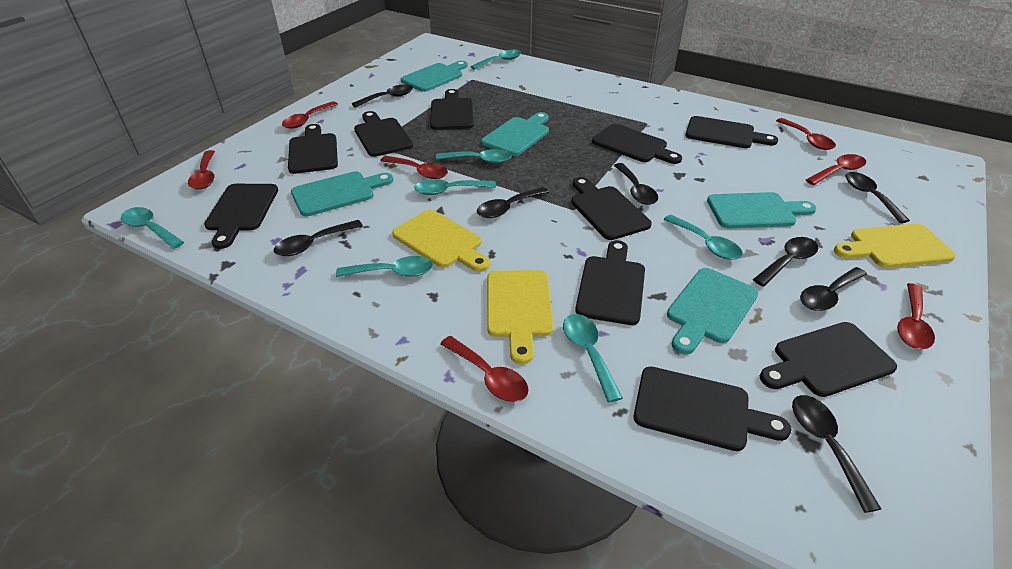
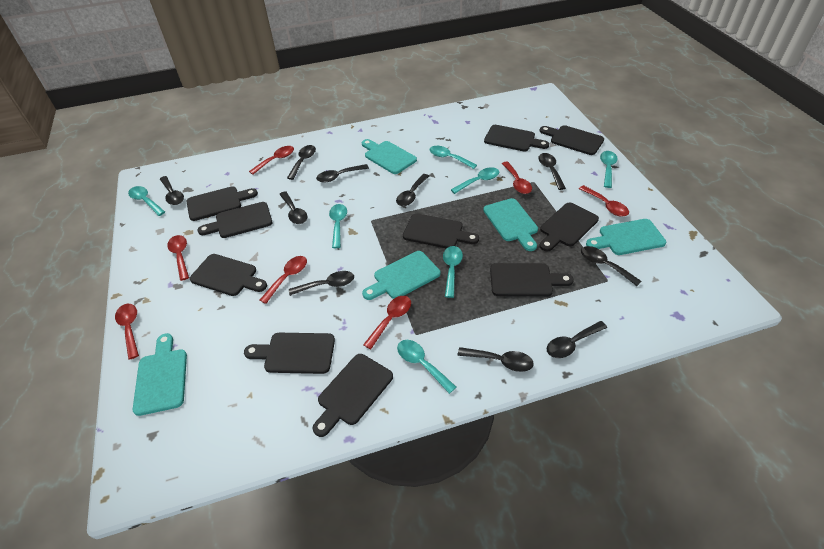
black spoon: [274,220,363,256] [352,84,413,108] [477,187,549,218] [614,163,658,205] [753,237,818,287] [792,395,881,513] [800,267,867,311] [845,172,910,223] = 8 -> [160,176,184,205] [279,191,307,224] [287,145,316,180] [289,271,354,296] [316,164,369,183] [396,174,429,206] [457,347,534,372] [538,153,566,190] [547,321,607,358] [581,246,642,286] = 10
yellow cutting board: [392,210,490,272] [487,270,553,364] [834,224,956,268] = 3 -> none = 0

